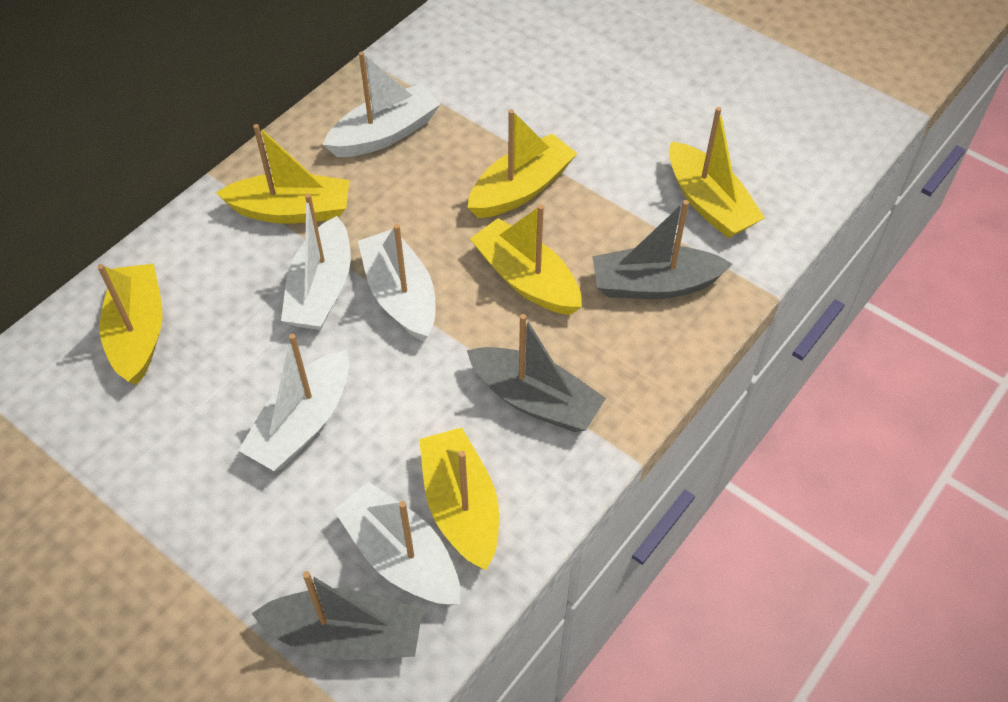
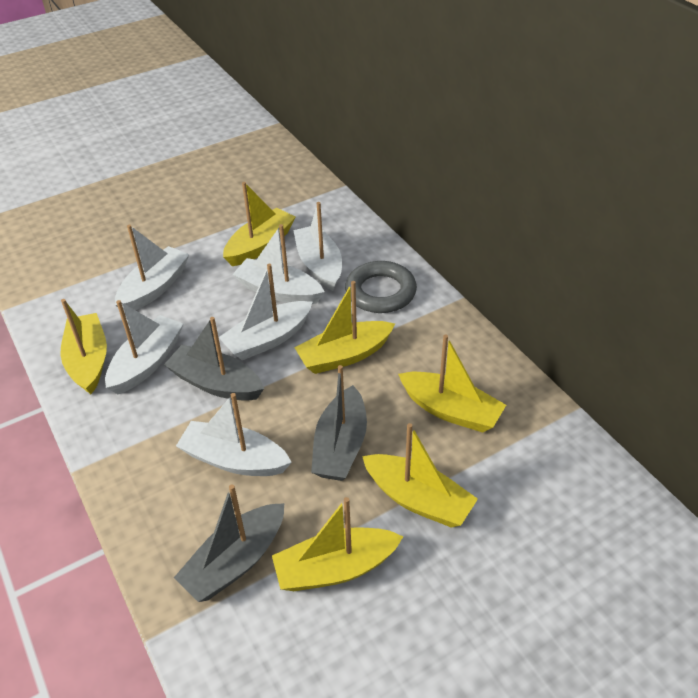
grey ring: none = 0 -> [345,261,417,313] = 1
white boat: [238,334,349,471] [281,193,351,330] [323,51,440,157] [334,482,460,605] [358,224,435,341] = 5 -> [105,300,183,394] [115,225,189,310] [176,393,292,476] [219,264,312,360] [233,224,325,304] [293,202,342,291] = 6

